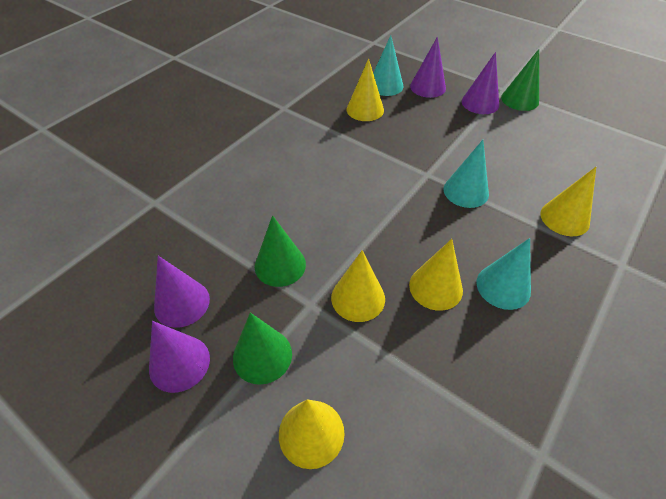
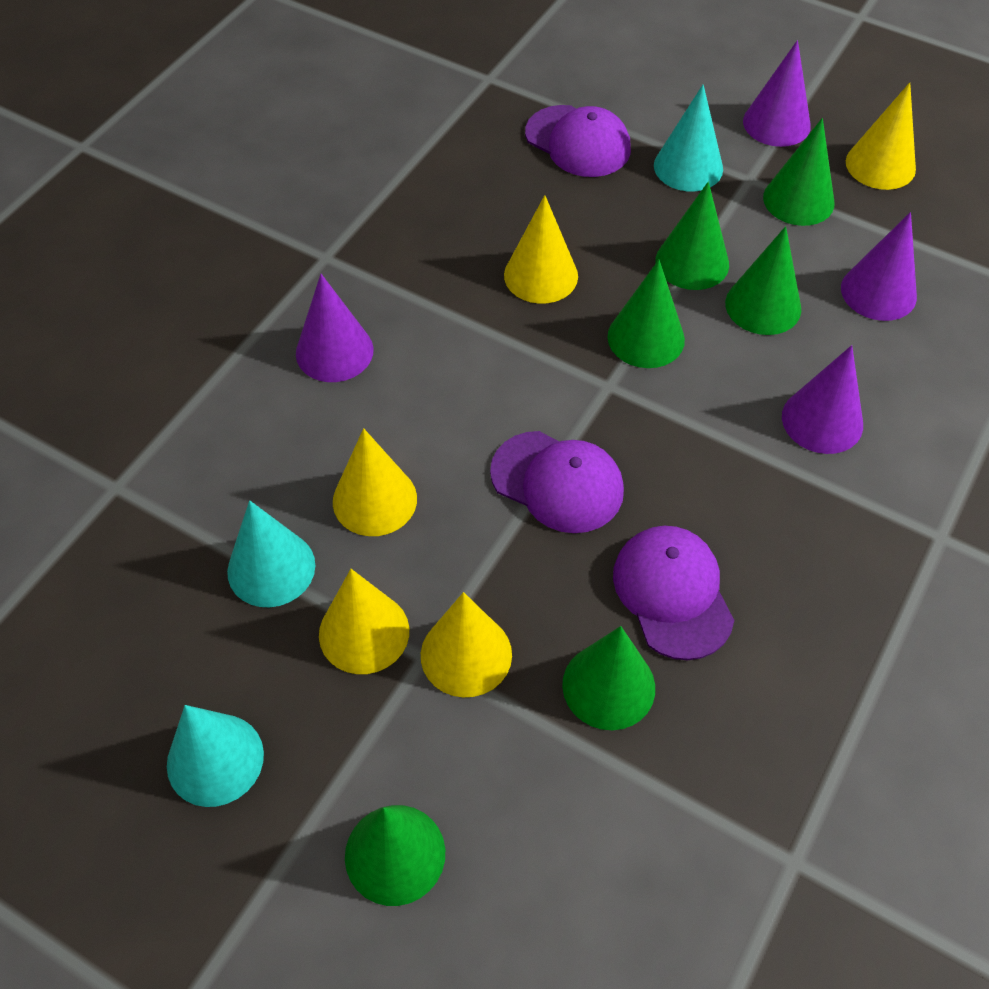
green cone: [233,313,292,385] [255,215,306,287] [501,49,539,111] = 3 -> [345,805,445,906] [562,626,655,730] [607,260,685,368] [656,182,729,290] [725,226,801,335] [763,118,834,226] = 6
purple cap: none = 0 -> [490,431,624,533] [525,105,631,177] [613,526,734,660] = 3

